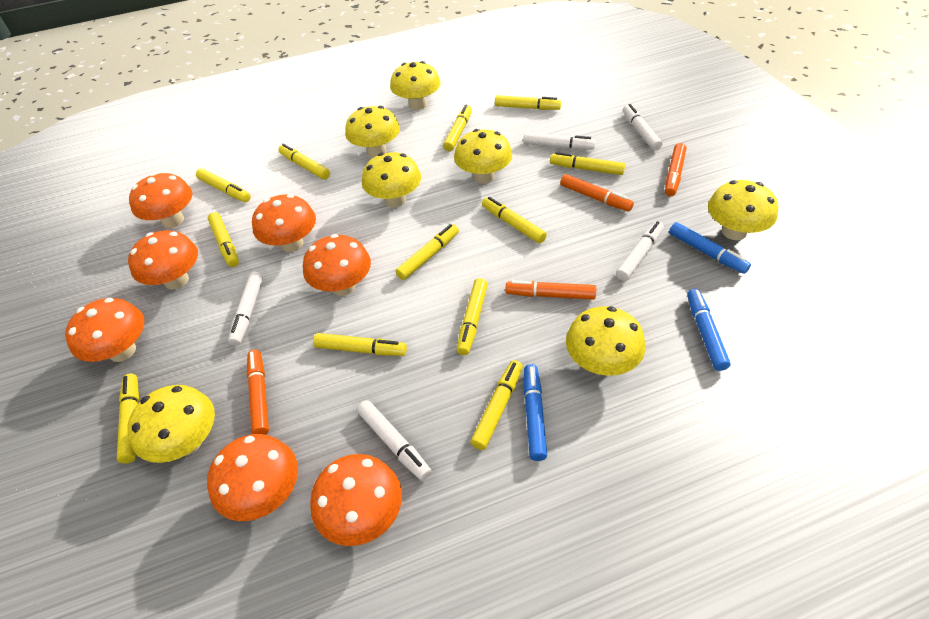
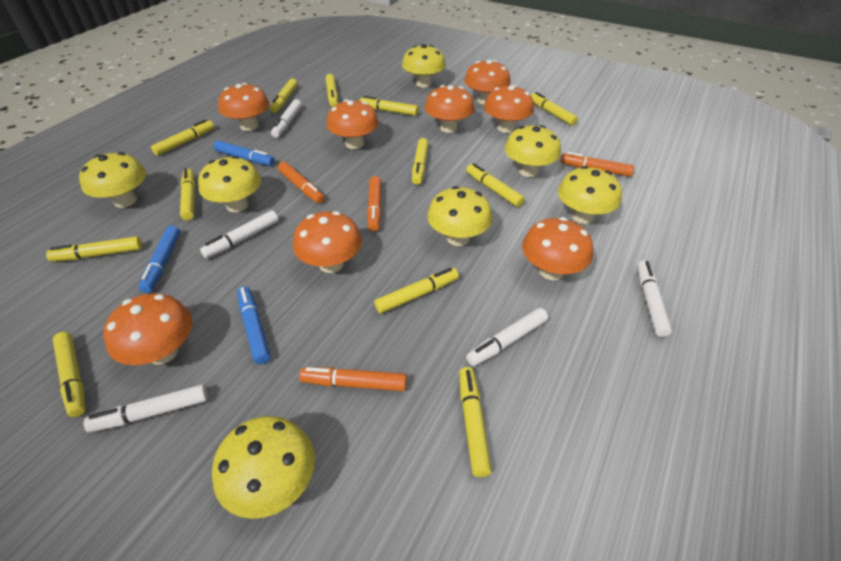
orange mushroom: [65,298,144,362] [128,230,198,290] [129,173,192,228] [207,434,298,521] [252,194,316,252] [303,234,371,296] [310,454,402,546] = 7 -> [103,293,192,365] [218,83,269,131] [293,211,362,273] [326,99,379,149] [425,85,475,133] [464,60,511,105] [484,85,534,133] [522,217,593,280] = 8

